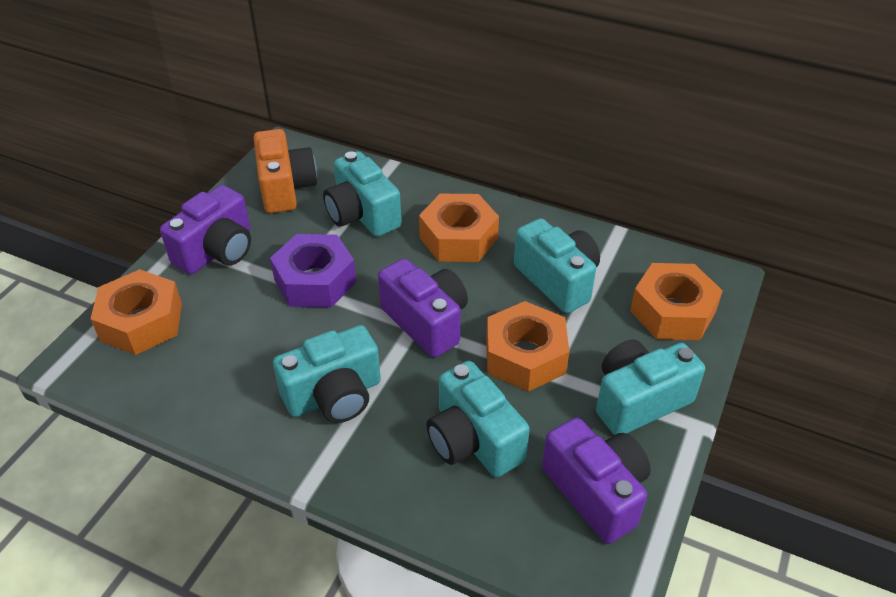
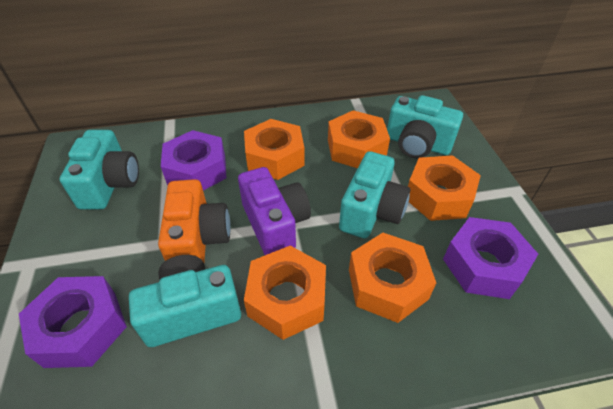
orange nut: [91,269,182,355] [419,194,499,262] [486,301,569,392] [630,263,723,340] = 4 -> [244,119,304,180] [244,246,326,340] [328,110,390,168] [349,233,436,323] [408,155,481,221] = 5
purple camera: [160,185,251,275] [378,258,468,358] [542,418,651,544] = 3 -> [238,167,311,255] = 1
purple nut: [270,234,356,308] = 1 -> [19,276,127,368] [161,130,227,191] [443,217,538,299] = 3
turquoise camera: [273,325,381,423] [323,151,402,237] [426,361,530,477] [514,218,600,313] [596,339,705,435] = 5 -> [59,130,139,210] [129,255,241,347] [339,151,410,239] [387,95,463,158] = 4

